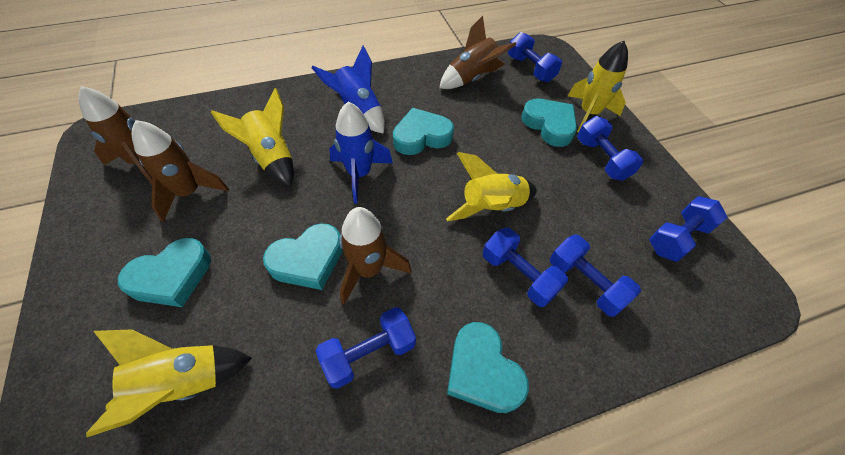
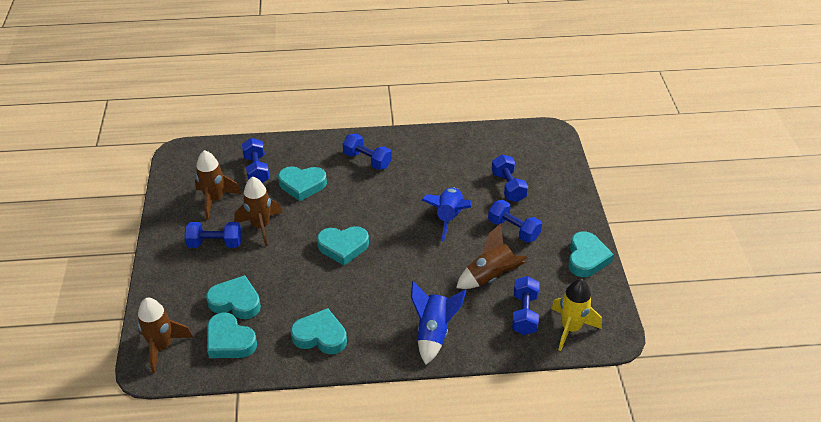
turquoise heart: [118,238,211,307] [263,223,343,290] [393,108,454,155] [447,322,529,413] [521,99,577,147] = 5 -> [206,275,261,319] [207,312,257,358] [278,166,327,201] [291,308,347,354] [317,226,369,265] [568,231,614,277] = 6
yellow rocket: [86,329,252,437] [211,88,294,187] [446,152,537,221] [568,41,628,133] = 4 -> [551,279,602,351] = 1

